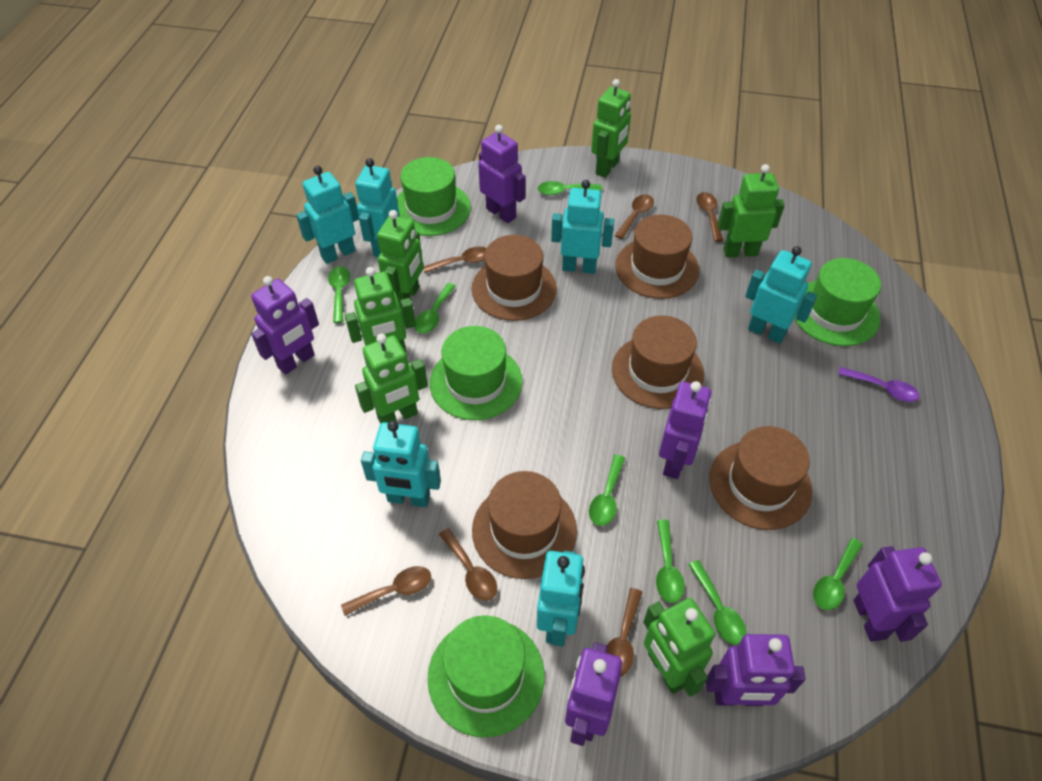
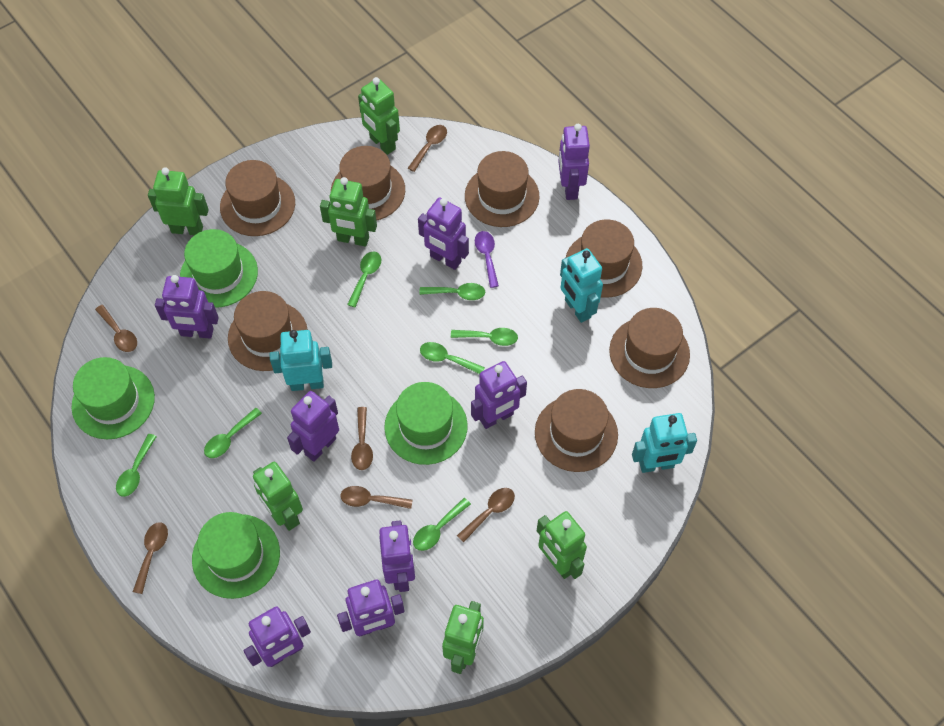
brown hat: [472,235,557,321] [472,471,577,579] [612,315,704,409] [615,214,699,299] [709,426,812,530] = 5 -> [220,160,295,236] [228,291,308,371] [331,146,405,221] [465,151,540,227] [535,389,618,472] [566,219,642,298] [609,308,690,388] = 7
purple robot: [251,276,319,375] [478,125,526,223] [565,642,622,746] [659,381,711,479] [706,634,806,706] [854,546,942,642] = 6 -> [155,275,219,339] [243,607,311,667] [287,391,339,462] [337,580,405,637] [379,521,415,592] [418,198,469,270] [471,361,527,429] [558,124,590,200] = 8
turquoise robot: [296,166,359,264] [355,158,400,257] [361,421,441,507] [537,551,585,647] [551,180,614,274] [745,246,817,344] = 6 -> [270,330,332,391] [560,248,603,323] [632,413,697,473] = 3

